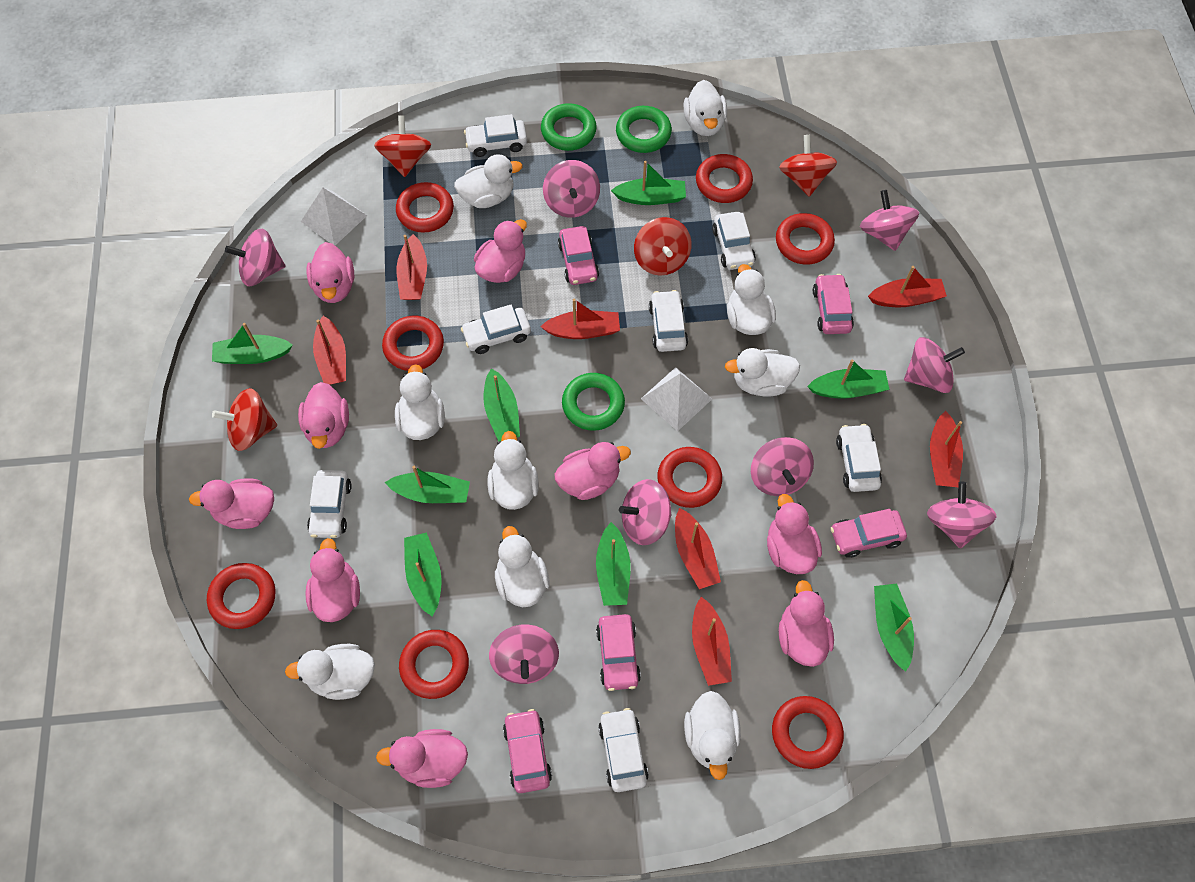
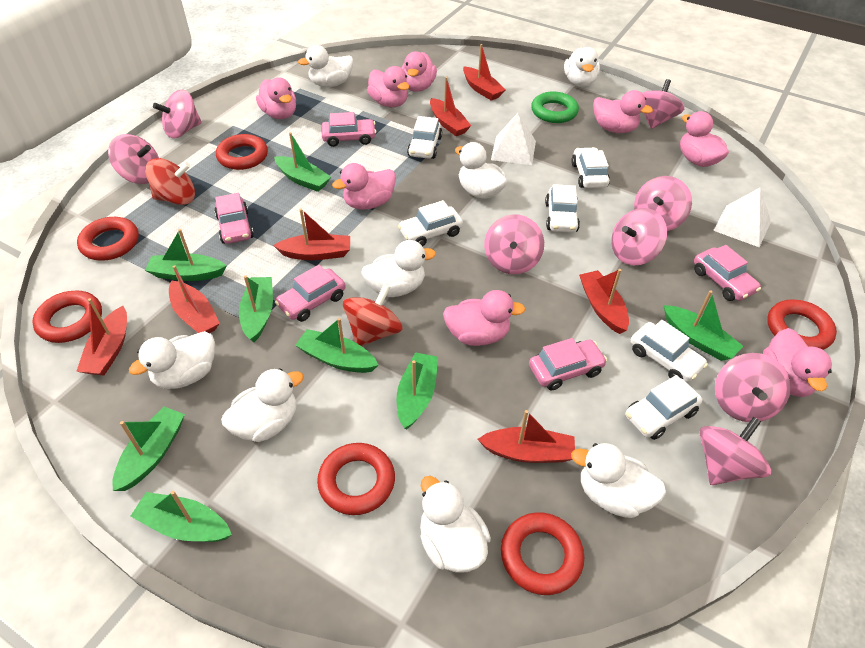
green ring: [541,103,597,151] [562,373,625,431] [616,106,672,153] = 3 -> [531,91,579,123] = 1
pink duck: [189,479,274,529] [298,382,349,449] [305,538,360,622] [307,242,354,303] [376,729,468,788] [474,219,527,283] [554,442,631,500] [767,494,822,574] [779,580,834,667] = 9 -> [256,78,296,119] [332,163,396,210] [367,66,409,107] [402,52,437,92] [443,290,525,346] [593,90,653,133] [680,111,729,167] [763,328,832,397] = 8
red ring: [207,563,275,629] [382,316,444,371] [396,182,454,233] [399,630,469,699] [657,447,722,508] [696,154,753,203] [772,696,844,769] [776,213,835,265] = 8 -> [32,290,102,343] [77,217,139,261] [216,134,268,170] [317,443,395,515] [501,512,584,595] [767,299,837,350] = 6
red spinning top: [212,388,277,451] [374,115,431,177] [634,217,692,276] [779,135,837,197] = 4 -> [145,158,195,205] [343,284,403,346] = 2
white car: [307,470,352,538] [461,305,531,354] [464,114,527,157] [598,708,649,792] [649,290,688,352] [712,212,756,270] [836,424,882,492] = 7 -> [398,200,463,247] [407,116,442,159] [545,184,580,233] [571,147,610,188] [625,375,703,440] [631,320,708,382] = 6
white duck: [285,644,375,700] [395,364,445,440] [454,154,523,208] [488,431,539,510] [495,526,550,607] [683,80,727,136] [684,691,741,780] [725,348,800,397] [727,264,776,335] = 9 -> [129,331,215,389] [221,368,304,442] [298,45,353,87] [361,240,436,297] [420,476,491,573] [455,142,507,199] [564,47,600,87] [571,443,666,518] = 8

